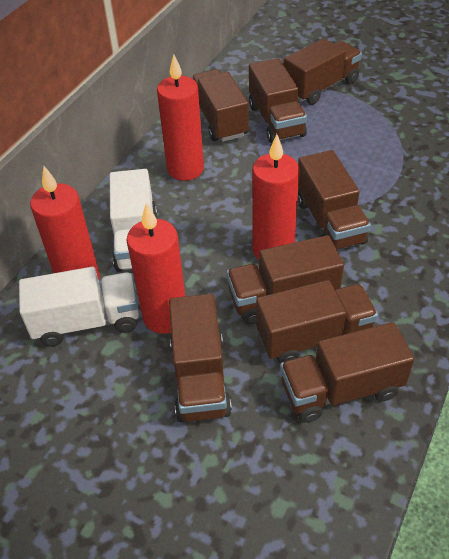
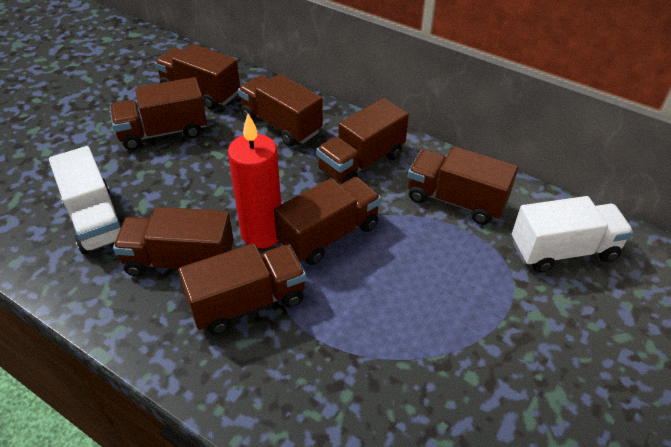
red candle: [30,166,100,280] [126,203,185,334] [157,54,204,181] [252,134,300,260] = 4 -> [228,113,281,248] = 1

